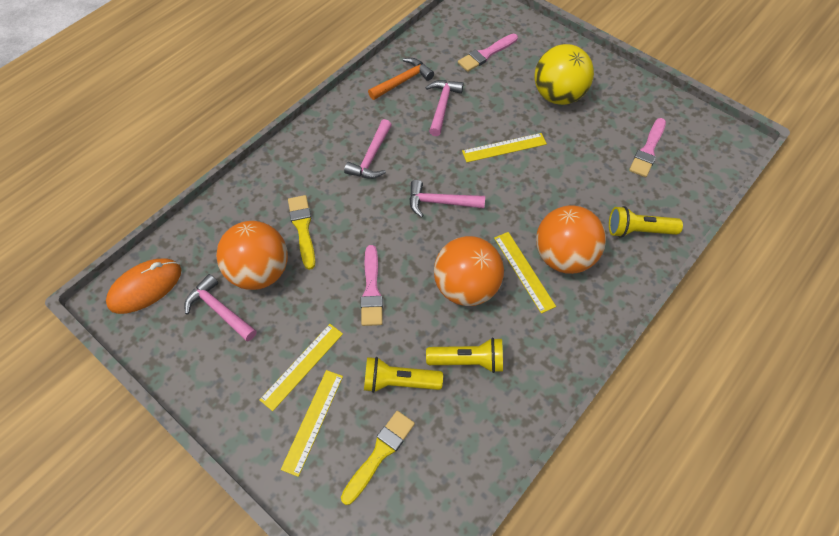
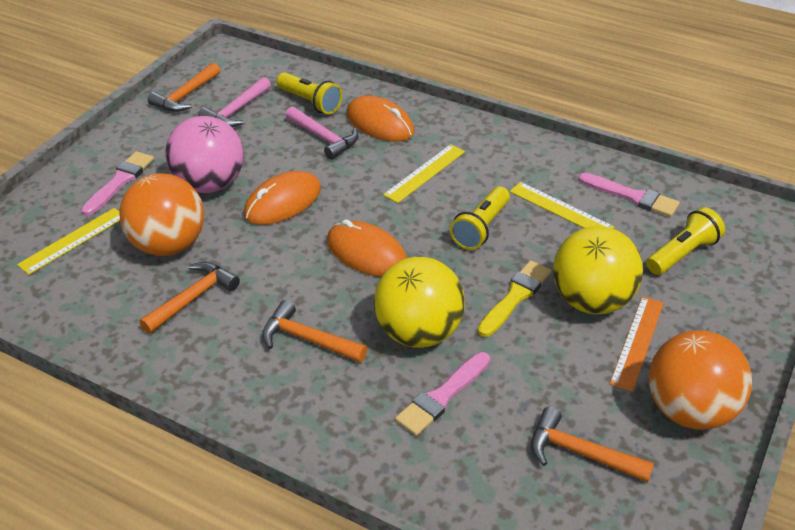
orange ball: [216,221,288,290] [434,236,504,306] [536,206,606,274] = 3 -> [119,173,204,256] [649,330,752,430] = 2
orange hammer: [368,58,434,100] = 1 -> [139,262,240,334] [148,63,221,112] [262,300,367,362] [531,407,654,483] = 4
orange mouse: [106,259,181,314] = 1 -> [244,171,321,225] [327,219,407,277] [346,95,414,142] = 3
orange ruler: none = 0 -> [610,296,664,392] = 1
pink ball: none = 0 -> [165,116,244,193] = 1
pink hammer: [184,274,257,341] [344,119,392,179] [409,180,485,217] [425,80,463,136] = 4 -> [198,77,271,127] [285,107,358,160] = 2
yellow ball: [535,44,594,105] = 1 -> [374,257,465,348] [553,226,643,314] = 2
yellow brush: [288,195,315,270] [341,411,415,505] = 2 -> [478,260,552,337] = 1
yellow ruler: [259,324,343,411] [281,370,343,477] [462,133,547,162] [494,232,556,314] = 4 -> [17,208,120,275] [383,144,465,203] [510,182,614,229] = 3

